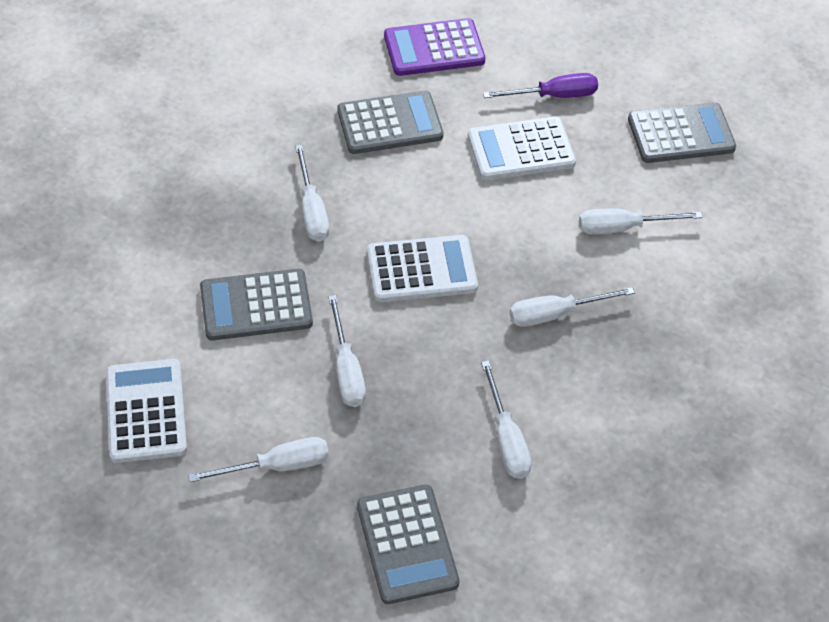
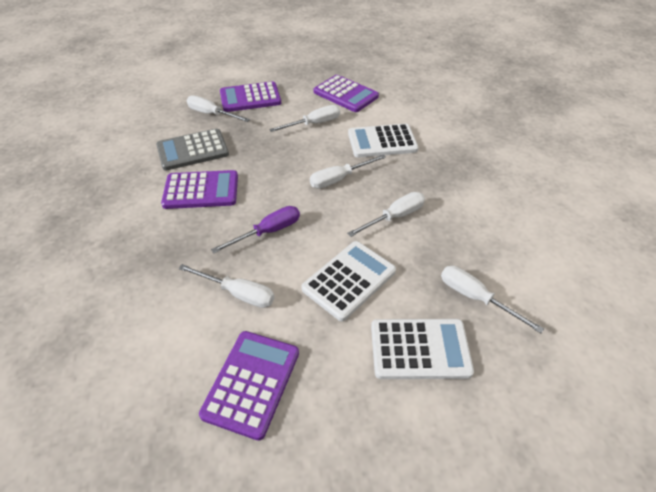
grey calculator: [200,269,313,340] [337,91,443,154] [357,484,460,604] [628,102,736,163] = 4 -> [156,129,229,171] = 1
purple calculator: [384,18,485,76] = 1 -> [161,170,238,209] [199,331,299,441] [220,81,281,112] [314,75,379,112] = 4

